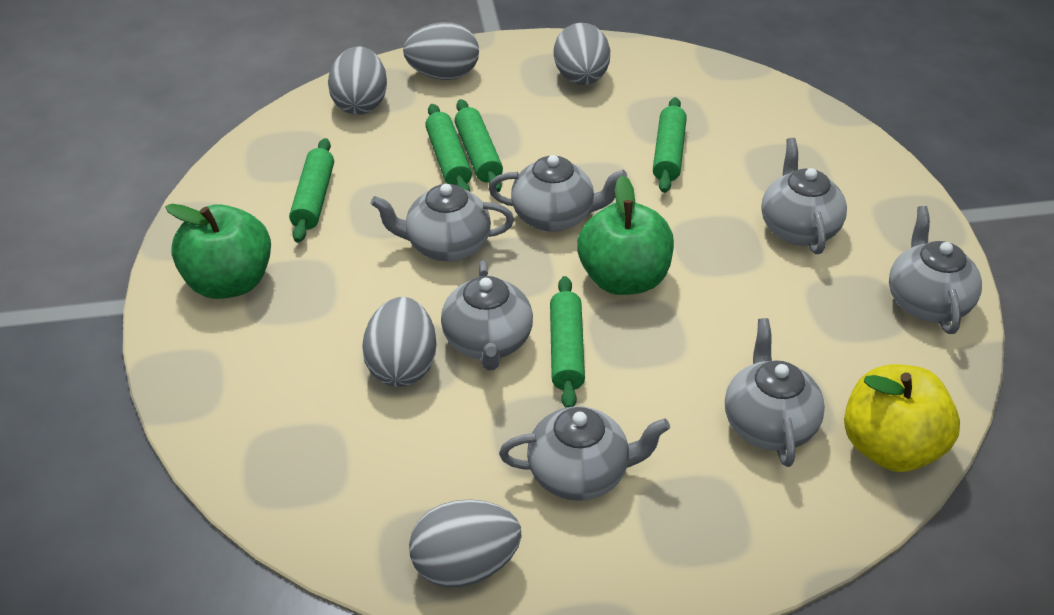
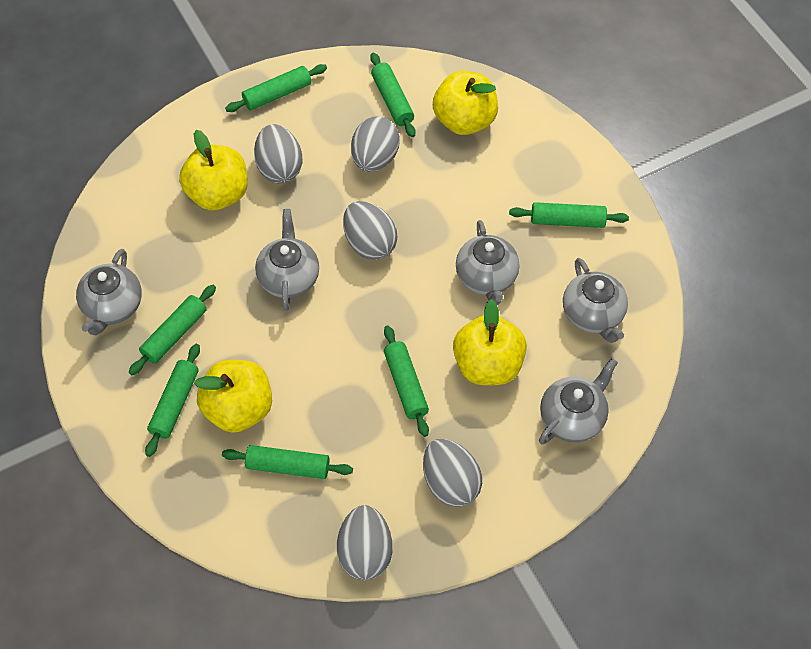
green apple: [165,204,271,299] [577,175,674,295] = 2 -> none = 0
green rolling pin: [289,138,334,243] [425,104,472,192] [455,99,503,192] [550,276,585,408] [653,97,687,193] = 5 -> [129,285,216,375] [145,344,200,457] [222,445,353,479] [225,64,327,112] [370,53,416,137] [384,326,429,437] [509,202,629,228] = 7
grey teapot: [371,184,514,262] [441,260,533,370] [489,155,627,232] [499,406,670,501] [725,318,825,467] [761,138,847,254] [889,206,982,334] = 7 -> [76,249,142,335] [255,209,319,311] [456,220,520,305] [539,358,618,445] [563,258,628,343] = 5
yellow apple: [844,364,960,472] = 1 -> [179,130,248,211] [194,360,272,433] [433,71,498,135] [453,299,527,385] = 4

